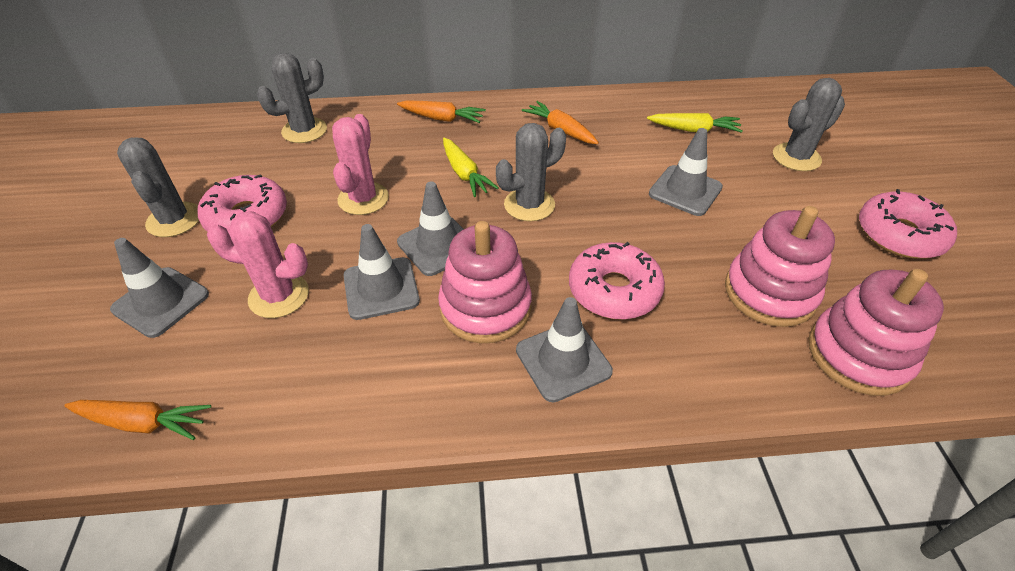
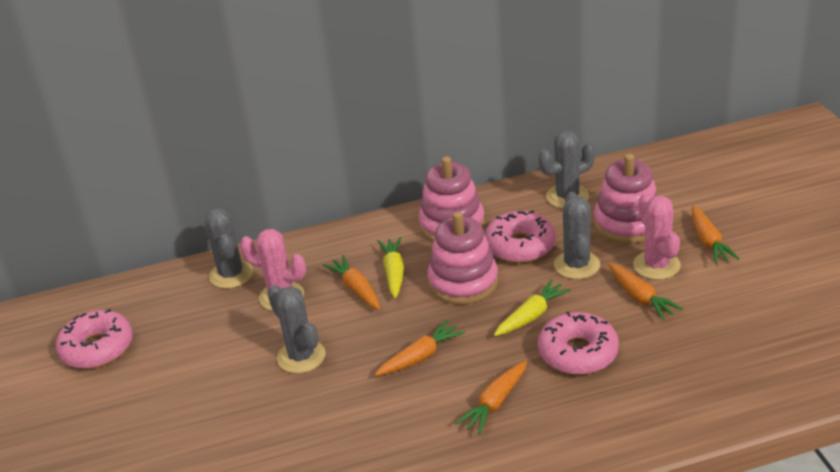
grey traffic cone: [110,238,209,338] [343,224,420,320] [397,181,464,276] [516,297,613,402] [649,128,723,216] = 5 -> none = 0
orange carrot: [64,400,211,440] [397,101,486,123] [522,101,599,144] = 3 -> [323,255,380,310] [375,320,465,376] [456,361,527,434] [608,263,683,320] [692,206,740,264] = 5

